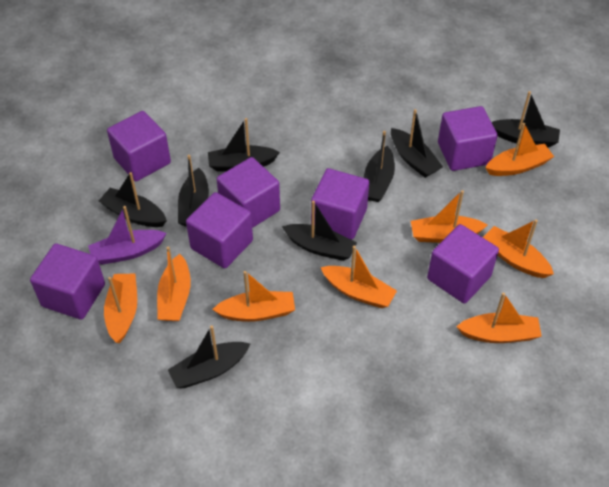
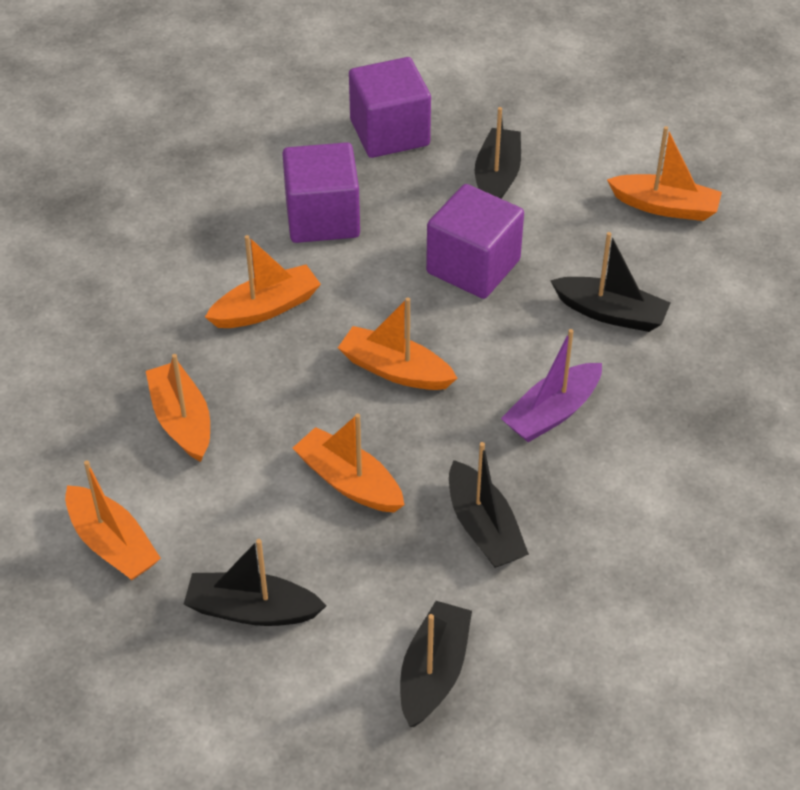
black boat: [99,172,167,227] [168,325,250,388] [178,155,209,226] [208,118,280,172] [282,201,357,261] [364,131,395,202] [391,109,443,178] [491,91,560,148] = 8 -> [184,539,327,626] [400,601,472,727] [449,442,529,568] [475,107,521,199] [550,232,670,332] = 5
orange boat: [104,274,137,343] [157,247,191,321] [212,271,295,322] [320,246,397,308] [411,190,487,243] [456,293,542,343] [483,219,554,278] [485,123,554,176] = 8 -> [65,460,161,580] [146,354,210,462] [205,235,321,328] [293,413,404,513] [338,297,457,390] [607,126,722,221] = 6
purple cube: [30,244,105,320] [107,111,171,181] [186,192,253,269] [217,157,280,228] [311,168,369,240] [427,224,499,304] [438,106,498,171] = 7 -> [282,142,360,243] [349,57,431,158] [426,184,524,299] = 3

